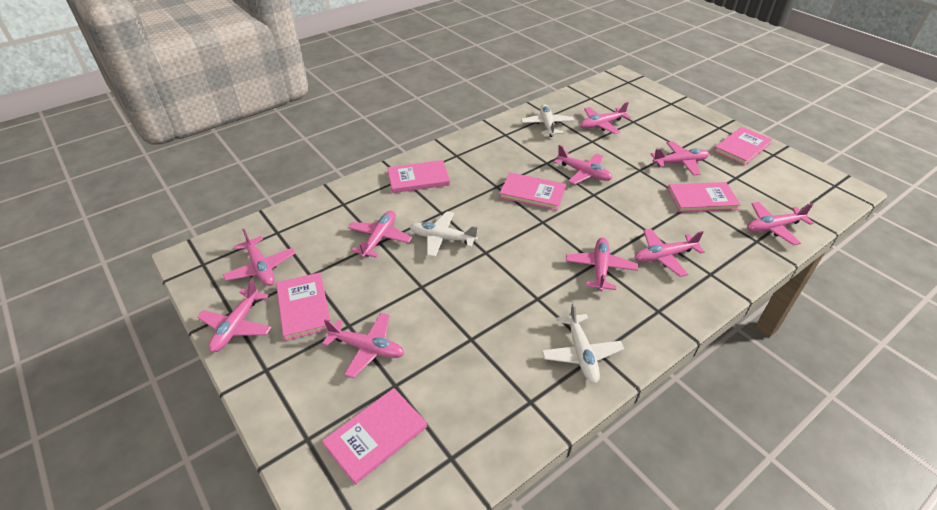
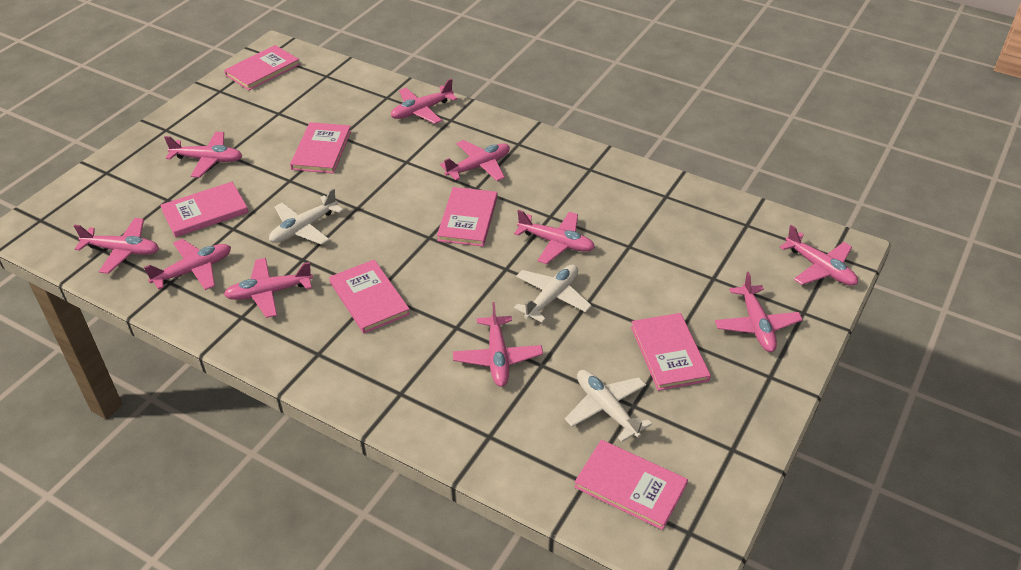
pink book: [276,272,331,341] [322,388,427,485] [387,160,450,193] [499,172,566,210] [668,182,741,212] [714,127,772,165] = 6 -> [160,182,249,237] [224,45,300,90] [290,122,351,174] [329,260,410,334] [437,187,497,246] [574,440,688,530] [631,313,711,391] = 7

